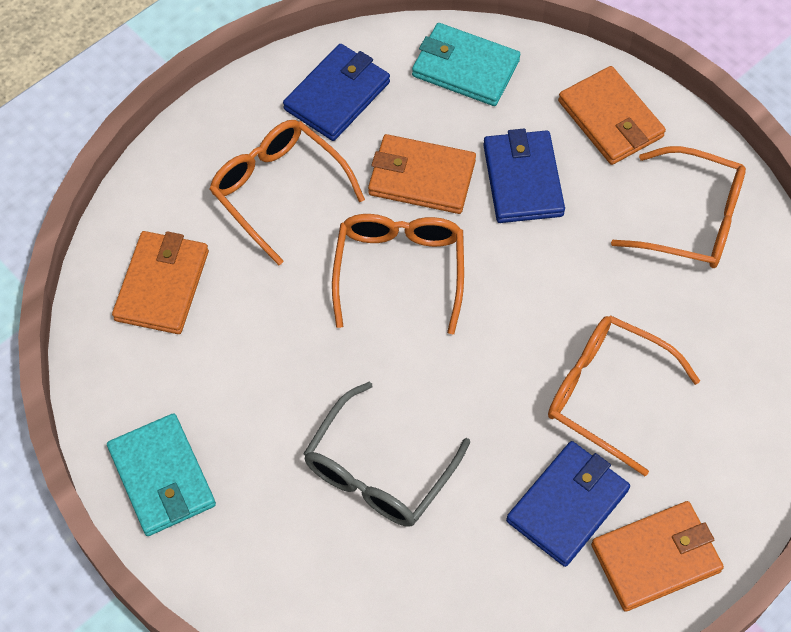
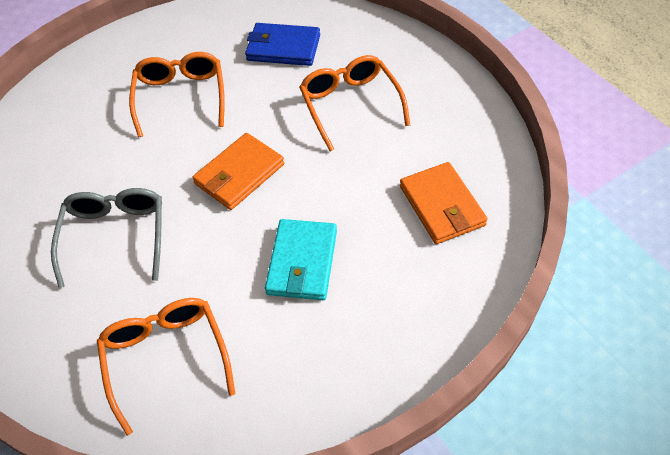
blue wallet: [283,44,390,141] [483,129,565,223] [506,441,630,567] = 3 -> [245,23,320,66] = 1
orange glasses: [210,120,365,265] [332,214,464,334] [548,315,700,476] [611,146,746,268] = 4 -> [97,298,235,436] [129,52,225,137] [299,55,410,152] = 3
orange wallet: [112,231,209,334] [368,134,476,214] [558,66,666,165] [591,501,724,612] = 4 -> [192,133,284,210] [400,162,488,244] = 2
turquoise wallet: [107,413,216,536] [412,23,520,106] = 2 -> [265,219,337,300] = 1

